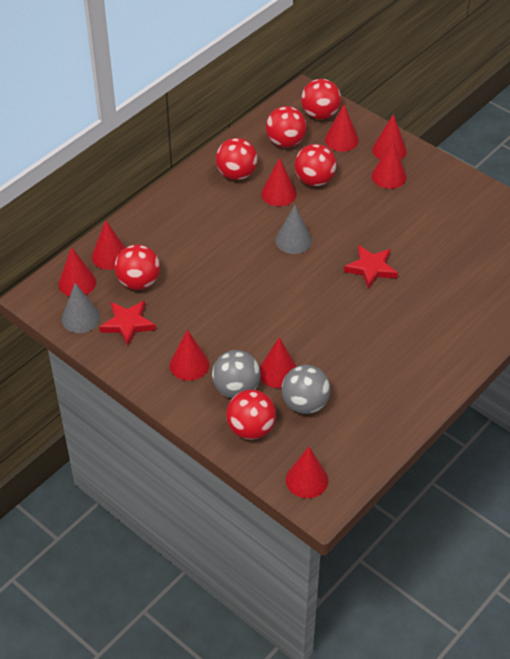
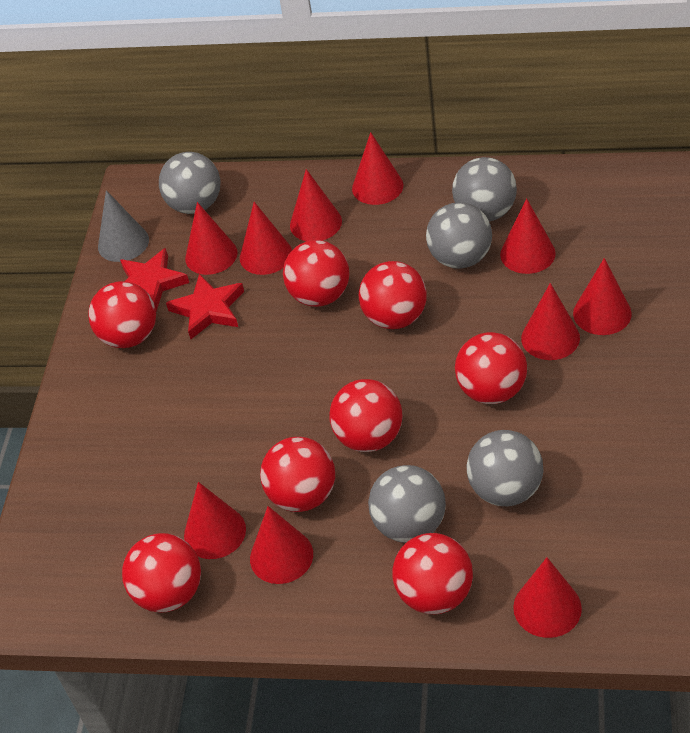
grey ball: [212,350,261,398] [281,365,331,414] = 2 -> [159,152,221,214] [368,465,446,543] [426,202,492,269] [452,157,517,221] [467,430,544,506] = 5
grey cone: [62,283,100,333] [275,205,312,254] = 2 -> [98,190,149,262] = 1
red ball: [115,244,160,290] [216,138,258,180] [226,390,276,440] [266,106,307,148] [294,144,337,186] [301,79,341,119] = 6 -> [88,281,156,348] [122,533,201,613] [260,437,335,512] [283,240,349,307] [329,379,403,452] [359,261,427,329] [392,533,473,614] [455,332,527,404] = 8
red cone: [58,247,96,296] [92,220,125,270] [170,330,209,381] [260,337,297,388] [261,158,297,206] [286,447,328,498] [325,104,359,152] [372,114,407,160] [372,141,407,189] = 9 -> [184,482,246,559] [185,202,238,275] [240,202,292,275] [250,506,313,584] [290,169,342,241] [352,132,404,205] [500,198,556,274] [513,557,582,638] [521,283,580,360] [573,258,632,335] = 10

